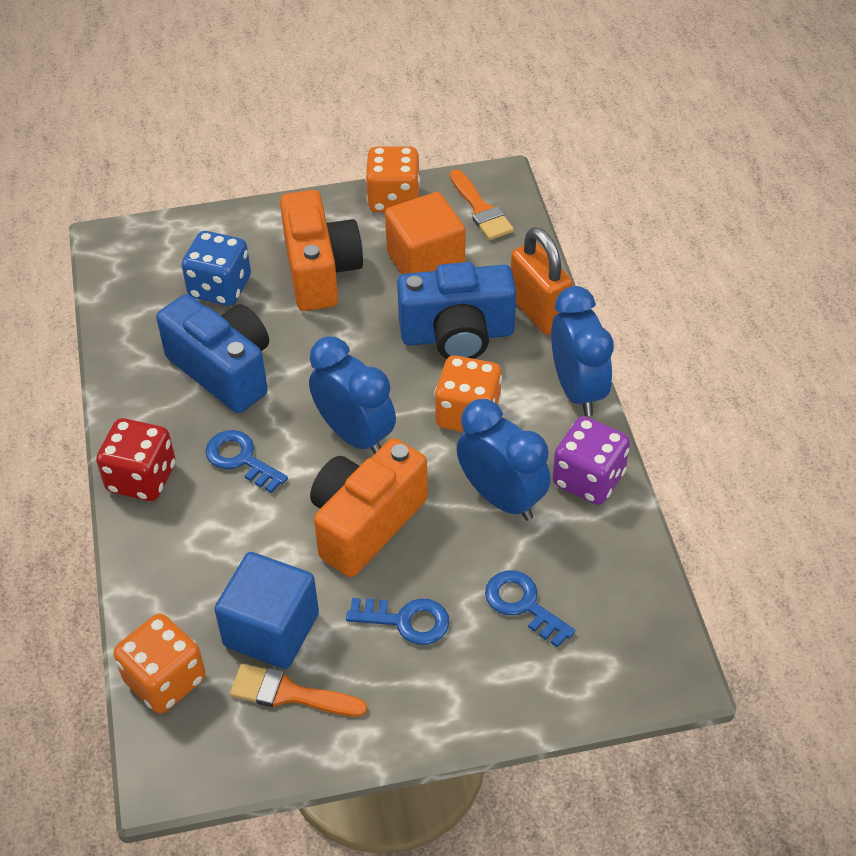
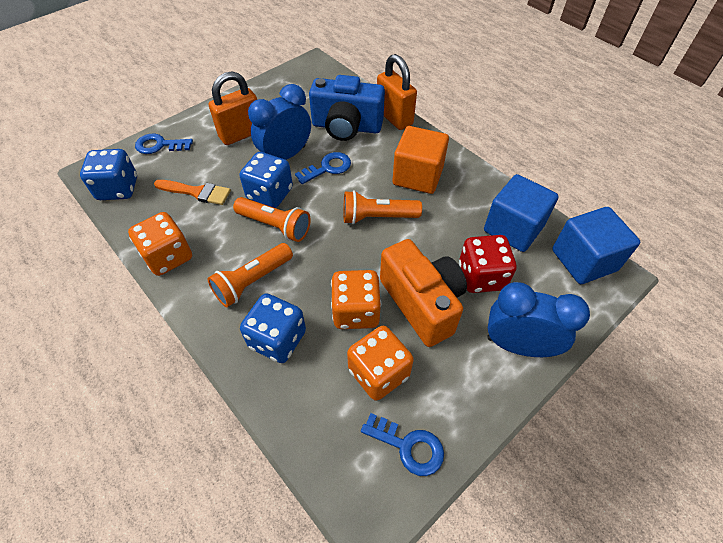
blue camera: [156,294,269,413] [397,262,516,359] = 2 -> [309,75,385,141] = 1
blue clock: [309,336,396,454] [457,399,551,521] [551,286,614,416] = 3 -> [248,84,311,160] [487,282,590,357] = 2
blue cube: [214,552,319,669] = 1 -> [484,174,559,252] [552,207,640,284] = 2
blue dice: [182,231,251,306] = 1 -> [80,149,137,200] [240,152,293,208] [240,294,306,363] = 3
orange brush: [230,664,367,717] [450,169,514,240] = 2 -> [154,180,231,205] = 1
orange camera: [280,190,363,311] [310,438,428,577] = 2 -> [380,239,467,347] = 1
orange flashlight: none = 0 -> [207,243,293,307] [233,197,311,242] [343,190,422,224] = 3
orange padlock: [511,227,573,335] = 1 -> [209,71,257,145] [377,54,417,130] = 2
purple dice: [553,416,630,505] = 1 -> none = 0

